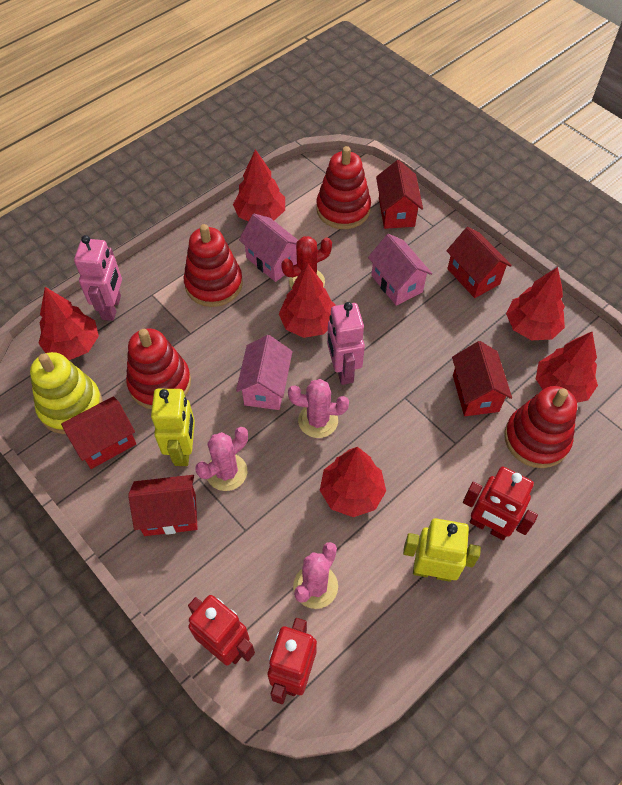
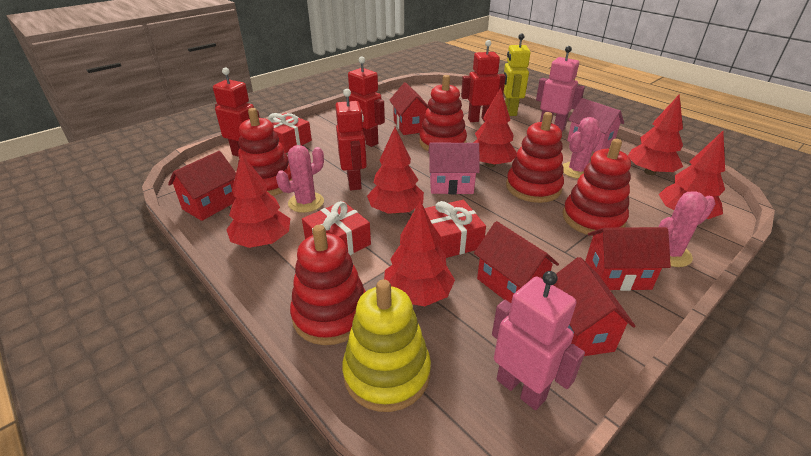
pink house: [236,335,292,410] [239,213,298,282] [368,234,432,306] = 3 -> [428,143,480,194] [567,98,624,152] = 2
red cactus: [281,236,332,289] = 1 -> none = 0
red gift: none = 0 -> [268,113,312,153] [302,201,371,255] [424,200,486,258] = 3
red robot: [188,595,255,665] [268,618,317,704] [463,467,538,540] = 3 -> [213,67,260,157] [335,89,367,190] [348,56,385,147] [461,40,506,122] = 4
red stacking toy: [126,328,191,409] [184,224,243,307] [316,146,371,229] [504,386,577,468] = 4 -> [238,108,292,196] [290,225,366,345] [419,75,467,151] [506,112,564,203] [562,139,631,236] = 5
yellow robot: [151,389,195,466] [403,518,481,582] = 2 -> [504,34,531,116] = 1

